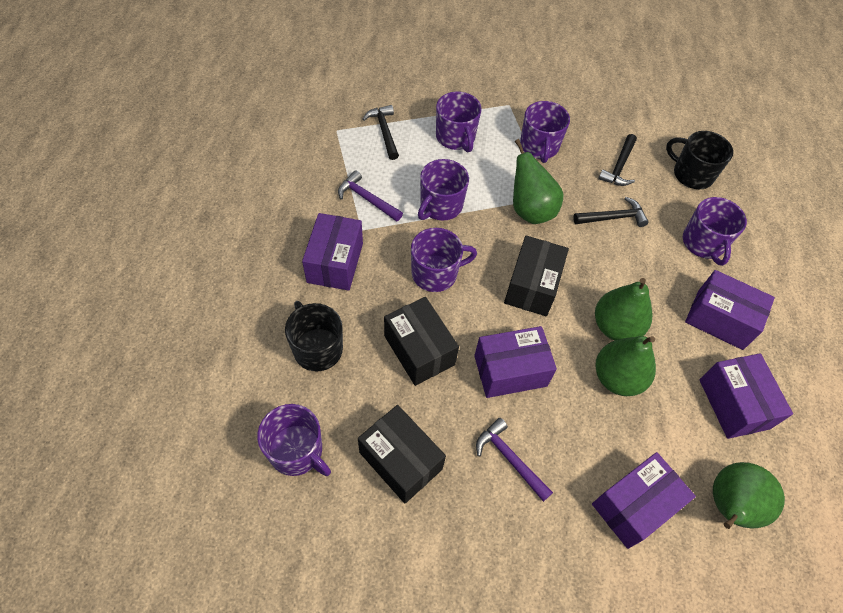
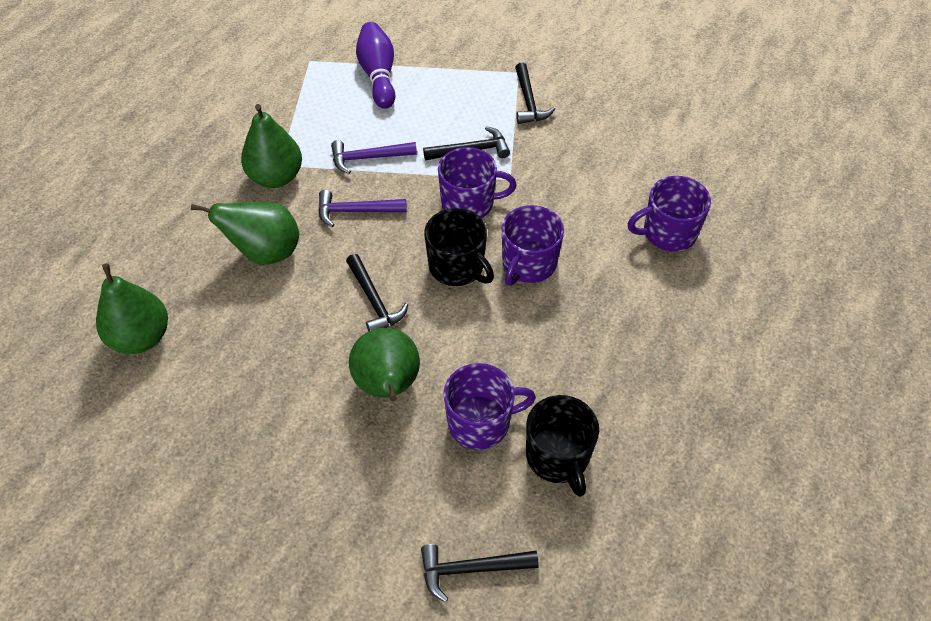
black box: [358,405,446,503] [384,297,459,386] [504,235,569,316] = 3 -> none = 0
black hammer: [362,105,399,160] [573,197,649,227] [598,134,637,186] = 3 -> [346,254,409,331] [421,544,539,602] [423,126,510,160] [515,63,555,124] = 4
purple bowling pin: none = 0 -> [356,22,395,109] = 1
purple box: [302,213,363,291] [474,326,557,398] [592,452,696,549] [685,270,775,350] [699,353,793,439] = 5 -> none = 0
purple mug: [257,404,331,476] [411,228,477,292] [418,159,469,220] [436,92,482,152] [520,101,570,163] [683,197,747,266] = 6 -> [438,147,517,218] [443,363,536,450] [502,205,564,286] [628,176,711,252] = 4

